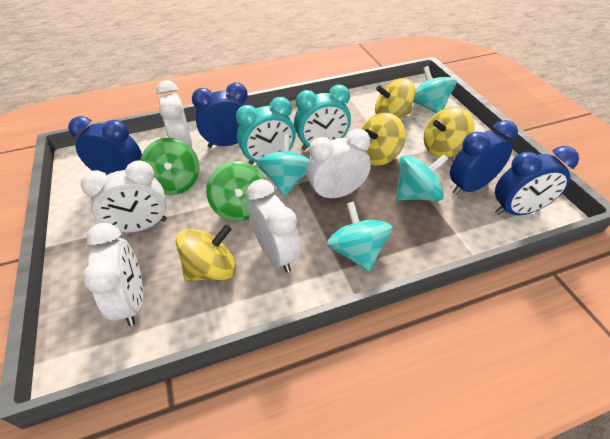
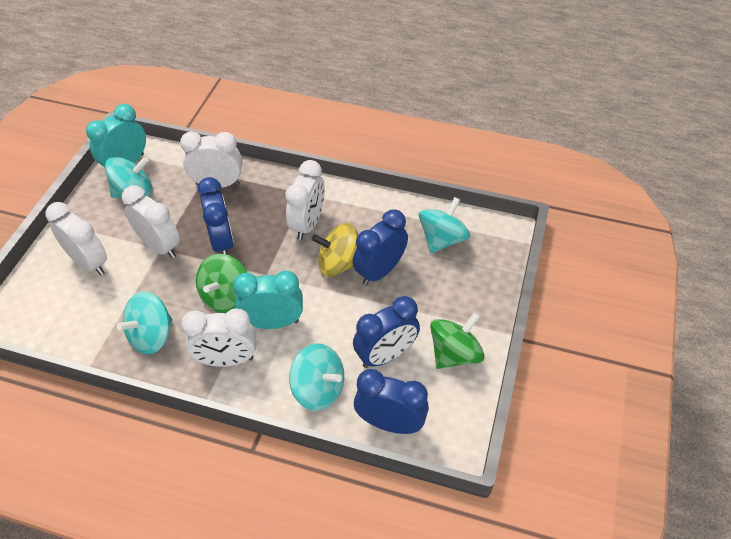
yellow spinning top: [176,225,236,282] [361,113,406,165] [375,78,415,118] [424,107,475,157] = 4 -> [312,223,358,277] = 1

